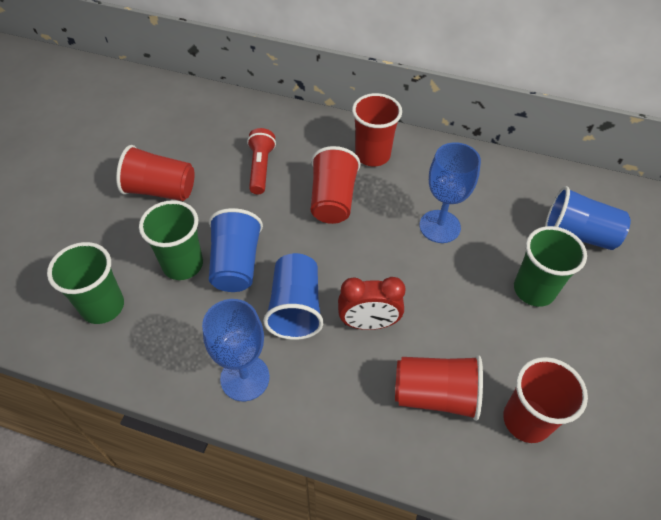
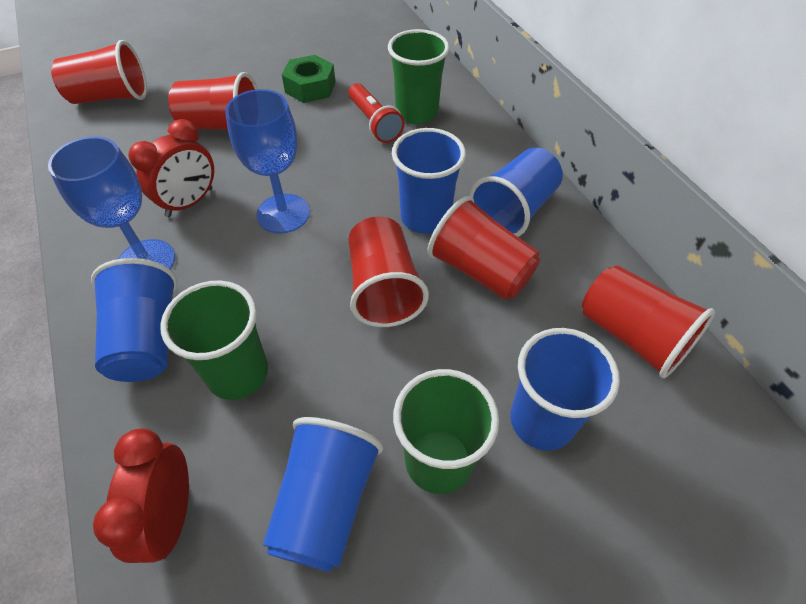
blue cup: [209,208,263,292] [263,253,323,340] [545,186,631,250] = 3 -> [91,258,178,382] [263,417,383,572] [392,128,466,234] [469,148,563,237] [510,328,620,450] = 5
green nut: none = 0 -> [282,55,336,103] = 1
red clock: [338,277,406,330] = 1 -> [93,428,189,563] [128,119,214,217] = 2

